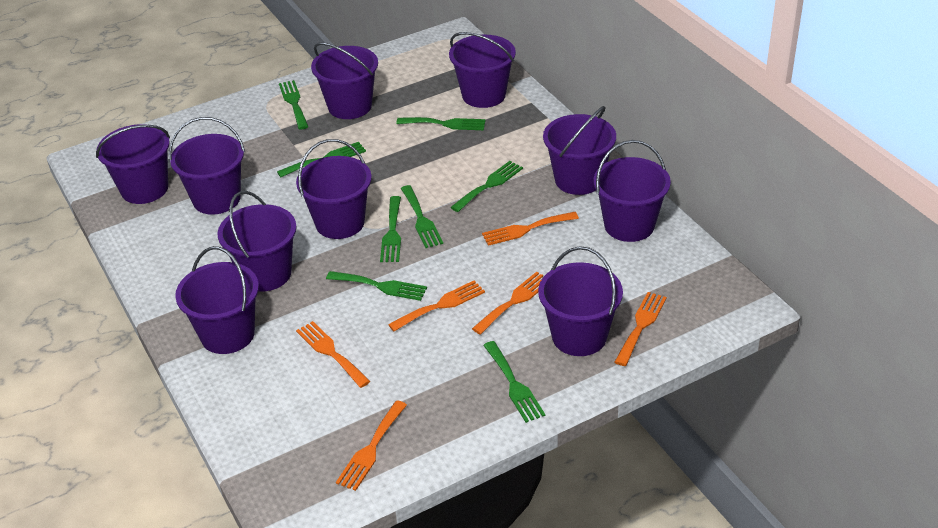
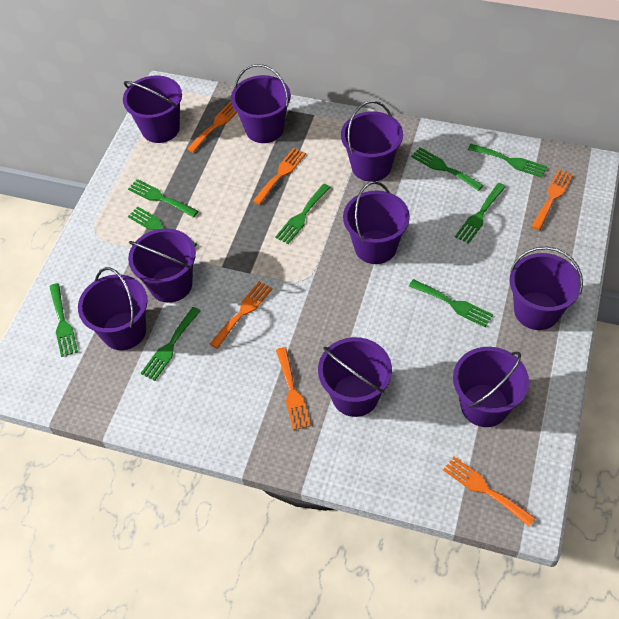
green fork: [277,142,366,177] [279,80,308,129] [326,271,427,301] [380,196,401,262] [396,117,486,130] [401,185,443,248] [450,161,523,212] [483,341,545,423] = 8 -> [49,283,78,357] [128,179,198,218] [128,207,197,246] [141,307,201,381] [275,184,331,244] [409,279,493,327] [411,147,483,191] [455,183,506,244] [468,144,547,178] = 9
purple bucket: [96,124,170,204] [169,117,245,215] [175,246,259,354] [218,191,297,292] [296,139,372,239] [311,42,378,119] [449,32,516,108] [538,246,623,356] [543,106,616,195] [594,140,671,242] = 10 -> [78,267,148,350] [123,76,182,143] [128,228,196,303] [231,64,291,143] [318,337,392,417] [341,100,403,182] [343,181,410,264] [453,347,529,427] [510,246,583,330] = 9

